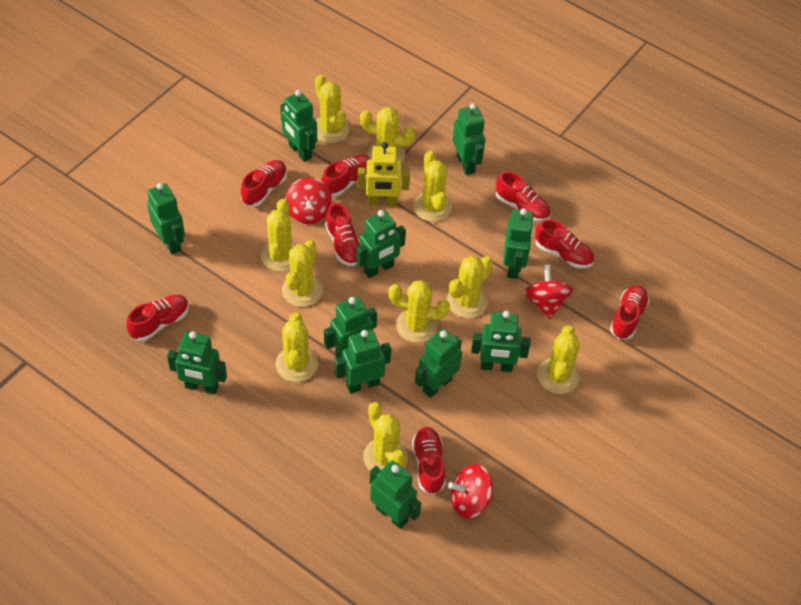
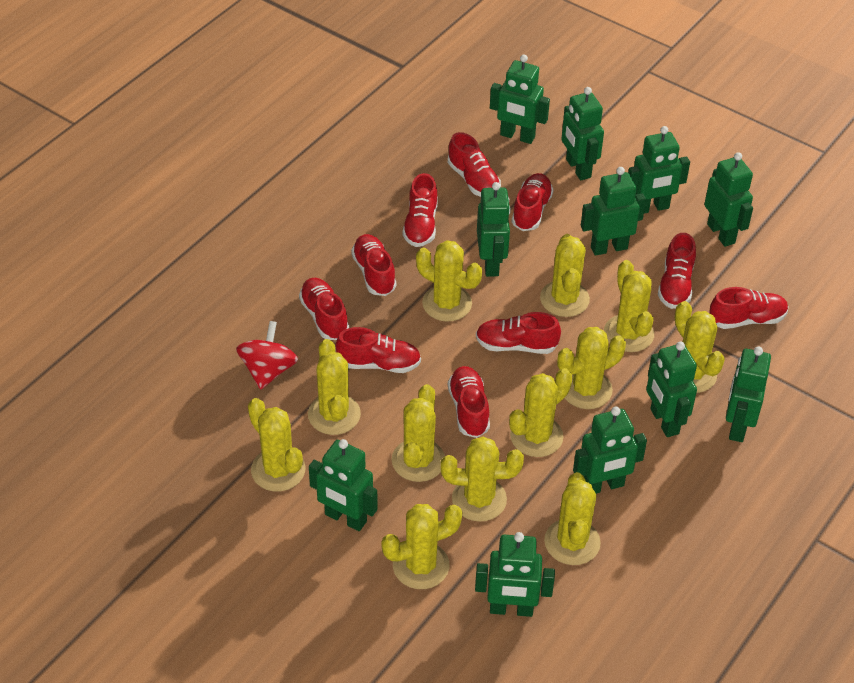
red shoe: [126,295,189,341] [241,160,287,207] [321,155,370,197] [325,203,359,266] [412,427,445,495] [496,171,551,222] [535,219,594,269] [610,285,650,340] = 8 -> [299,278,349,340] [336,327,421,373] [351,234,396,296] [403,173,438,247] [448,132,501,197] [448,366,490,438] [476,312,561,354] [512,173,553,231] [658,233,696,309] [709,287,788,329] = 10
red spinning top: [285,178,333,224] [448,464,494,519] [524,265,573,319] = 3 -> [236,321,298,390] = 1
yellow cactus: [261,199,296,272] [275,313,318,382] [282,240,323,307] [315,75,349,143] [360,107,415,163] [363,402,408,471] [388,280,450,343] [413,151,452,222] [447,256,493,318] [537,325,580,394] = 10 -> [248,398,306,492] [308,339,361,435] [381,504,462,589] [391,384,445,482] [416,240,482,322] [441,437,524,522] [509,368,572,457] [540,234,590,317] [544,472,601,565] [557,327,626,409] [604,260,654,352] [675,301,725,393] = 12
yellow robot: [357,142,410,206] = 1 -> none = 0

